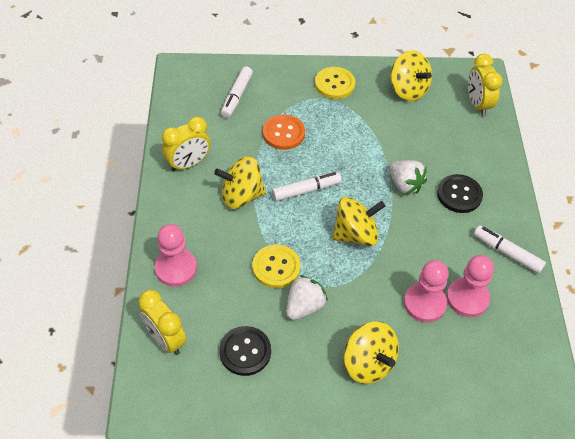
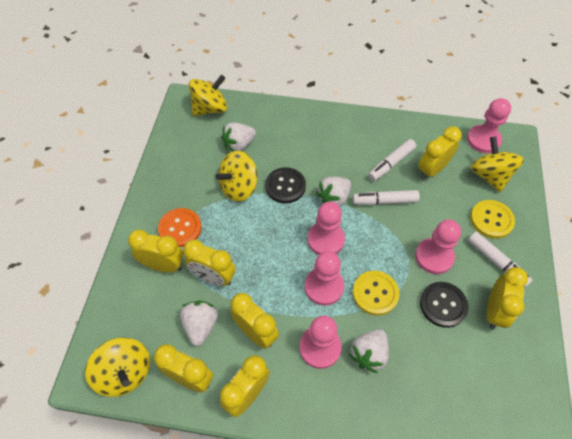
pink pawn: [155,224,197,287] [404,260,449,323] [446,255,494,317] = 3 -> [299,316,342,369] [305,251,344,306] [307,202,345,255] [415,220,461,274] [467,98,511,153] = 5
white strawberry: [286,275,328,320] [389,160,427,194] = 2 -> [180,301,218,346] [221,122,256,152] [316,177,351,207] [349,329,389,373] = 4
yellow clock: [138,290,186,355] [162,116,211,172] [468,54,503,116] = 3 -> [128,230,184,273] [154,344,213,393] [183,239,235,286] [220,355,270,417] [230,293,279,349] [418,126,462,180] [486,267,528,329] = 7

